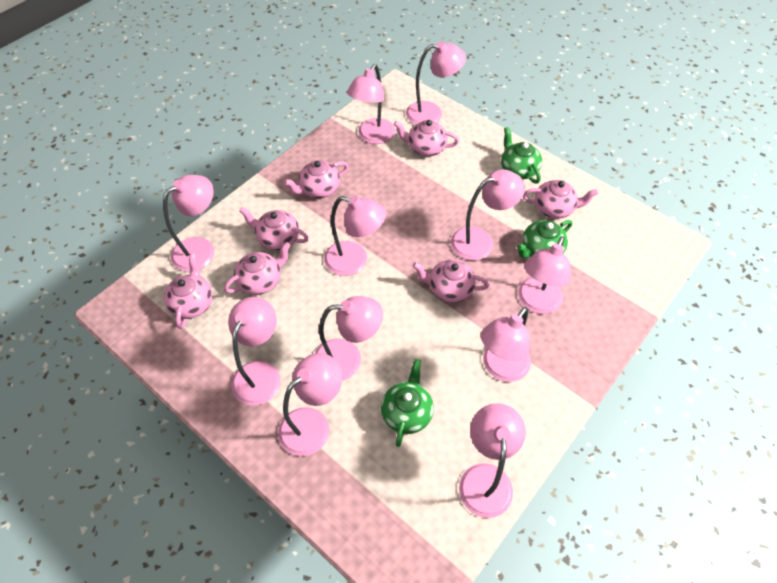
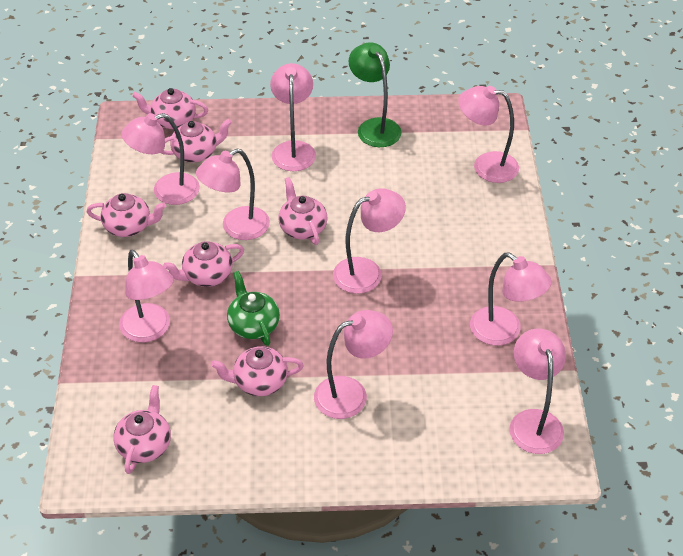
green lamp: none = 0 -> [348,43,402,147] = 1
green teapot: [381,359,434,447] [501,127,542,184] [517,220,572,258] = 3 -> [227,271,280,346] = 1
pink lamp: [163,175,214,272] [228,297,280,406] [278,353,342,456] [315,296,383,381] [324,196,386,276] [347,64,395,144] [406,41,466,125] [451,169,525,260] [459,403,526,518] [481,307,531,382] [518,236,571,314] = 11 -> [119,250,174,342] [121,113,200,205] [196,148,270,240] [270,63,316,171] [314,310,393,419] [333,188,406,294] [458,86,519,183] [470,253,552,346] [509,329,566,454] = 9

